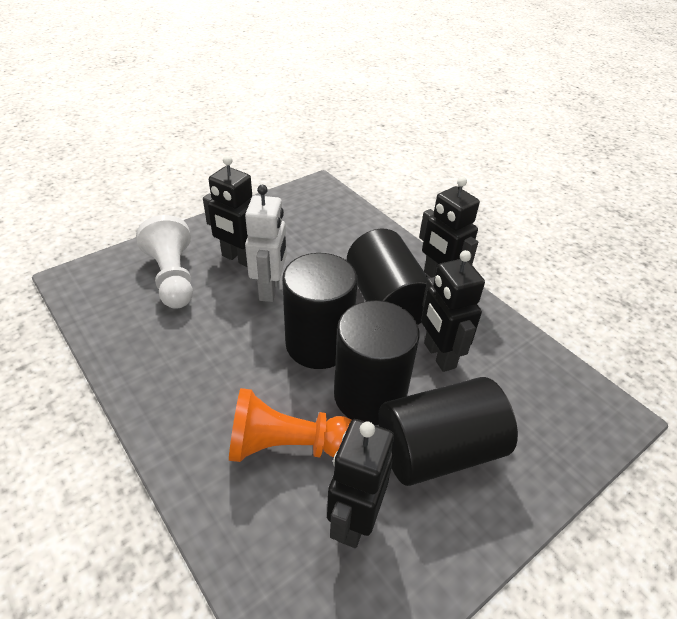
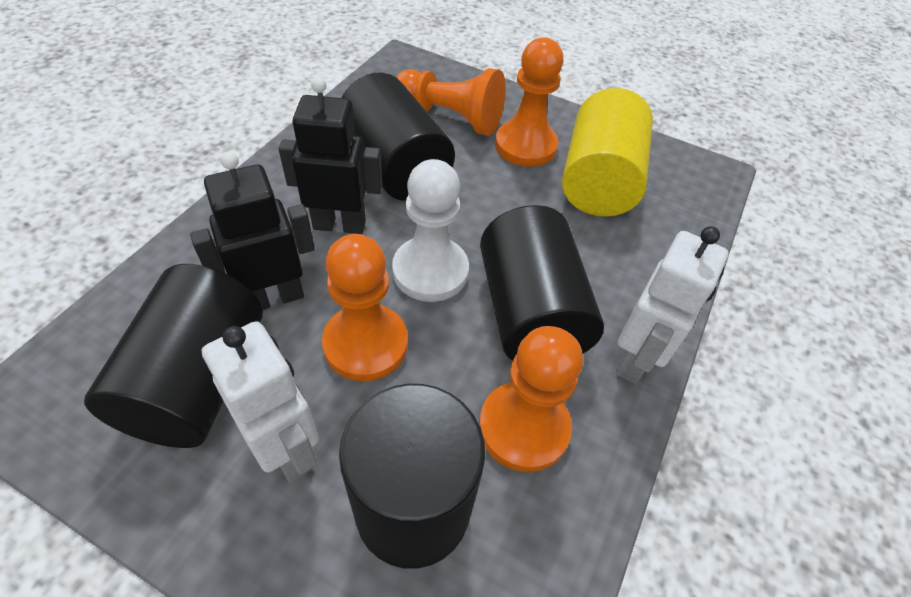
black robot: [203,156,252,267] [327,419,394,548] [419,177,480,278] [421,250,485,372] = 4 -> [190,152,315,310] [278,77,382,234] = 2
orange pawn: [229,388,352,462] = 1 -> [322,234,408,381] [396,68,506,136] [479,326,583,472] [495,37,564,167] = 4
white robot: [245,185,287,302] = 1 -> [202,321,319,482] [616,226,729,384] = 2
yellow cylinder: none = 0 -> [562,88,653,217] = 1

